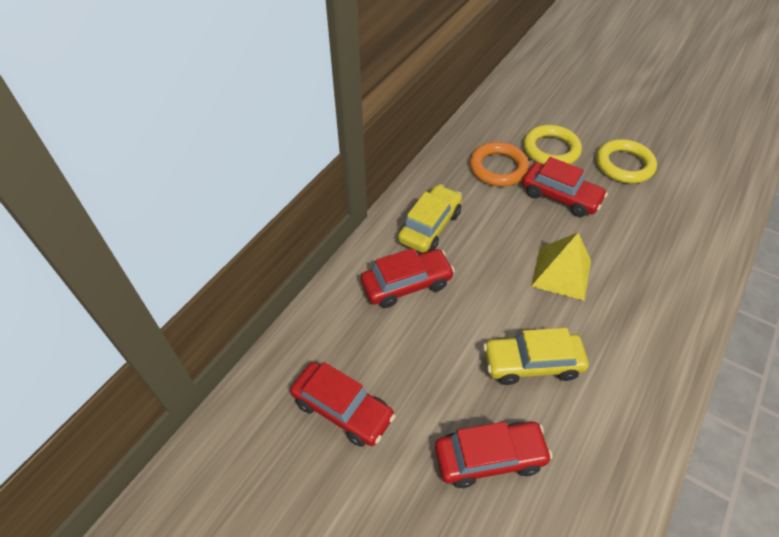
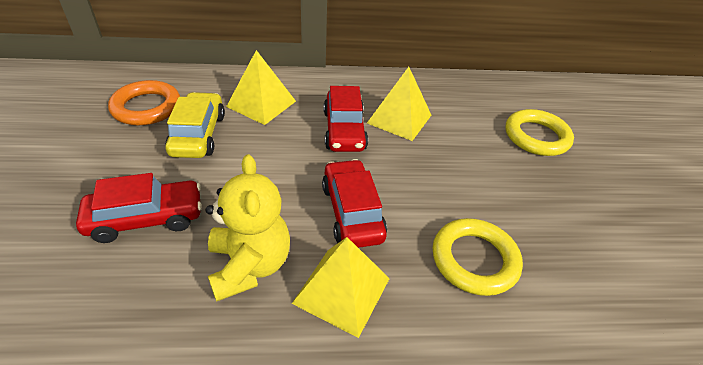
red car: [290,362,395,447] [361,248,455,308] [435,421,553,488] [522,157,608,217] = 4 -> [76,173,202,243] [322,159,387,248] [324,86,368,152] = 3
yellow car: [398,184,462,253] [483,328,589,385] = 2 -> [165,92,225,158] = 1
yellow pyramid: [531,233,591,301] = 1 -> [226,50,296,125] [292,237,390,338] [367,67,431,141] = 3
yellow teddy bear: none = 0 -> [206,154,290,302] = 1

